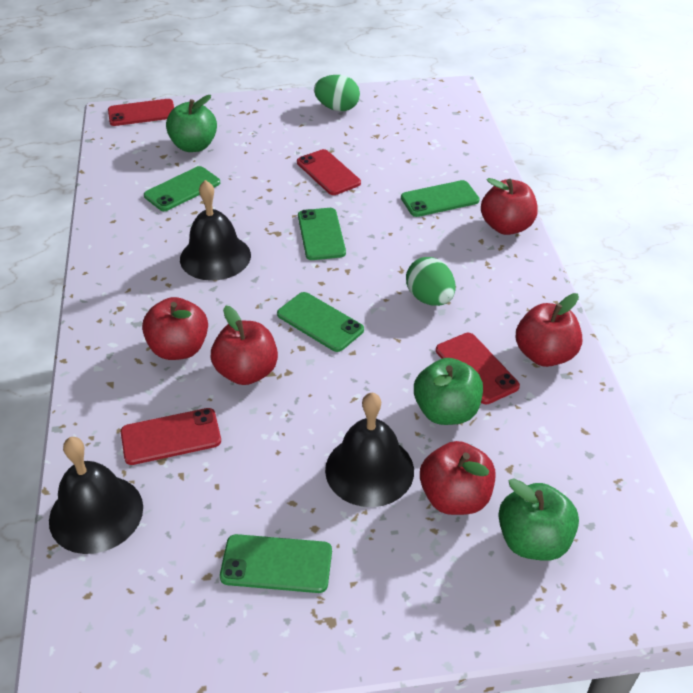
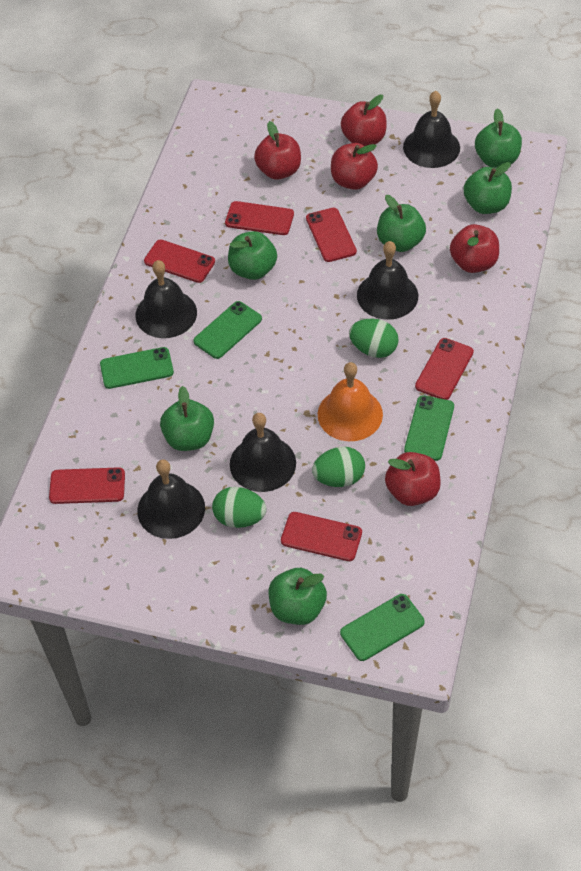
black bell: [49,437,143,554] [180,180,251,281] [325,393,414,507] = 3 -> [136,260,197,338] [137,460,205,539] [230,413,296,492] [357,241,418,320] [403,91,460,168] = 5
green apple: [166,95,217,152] [414,358,483,425] [498,478,579,560] = 3 -> [160,386,214,451] [228,231,277,280] [269,568,327,625] [377,195,426,252] [463,162,512,214] [475,108,522,168] = 6
green egg: [314,75,360,111] [406,257,456,306] = 2 -> [212,487,266,528] [312,447,365,487] [349,319,399,358] = 3
green phone: [144,166,220,211] [220,534,332,593] [277,292,364,352] [298,208,346,260] [401,180,480,217] = 5 -> [100,347,174,389] [193,301,262,359] [340,594,425,661] [404,395,454,461] = 4
orange bell: none = 0 -> [318,362,383,441] = 1
red phone: [108,99,174,126] [121,408,221,465] [297,149,361,195] [436,333,520,404] = 4 -> [49,467,125,504] [144,240,215,283] [225,201,294,235] [281,512,362,561] [306,208,357,262] [415,338,474,400] = 6

